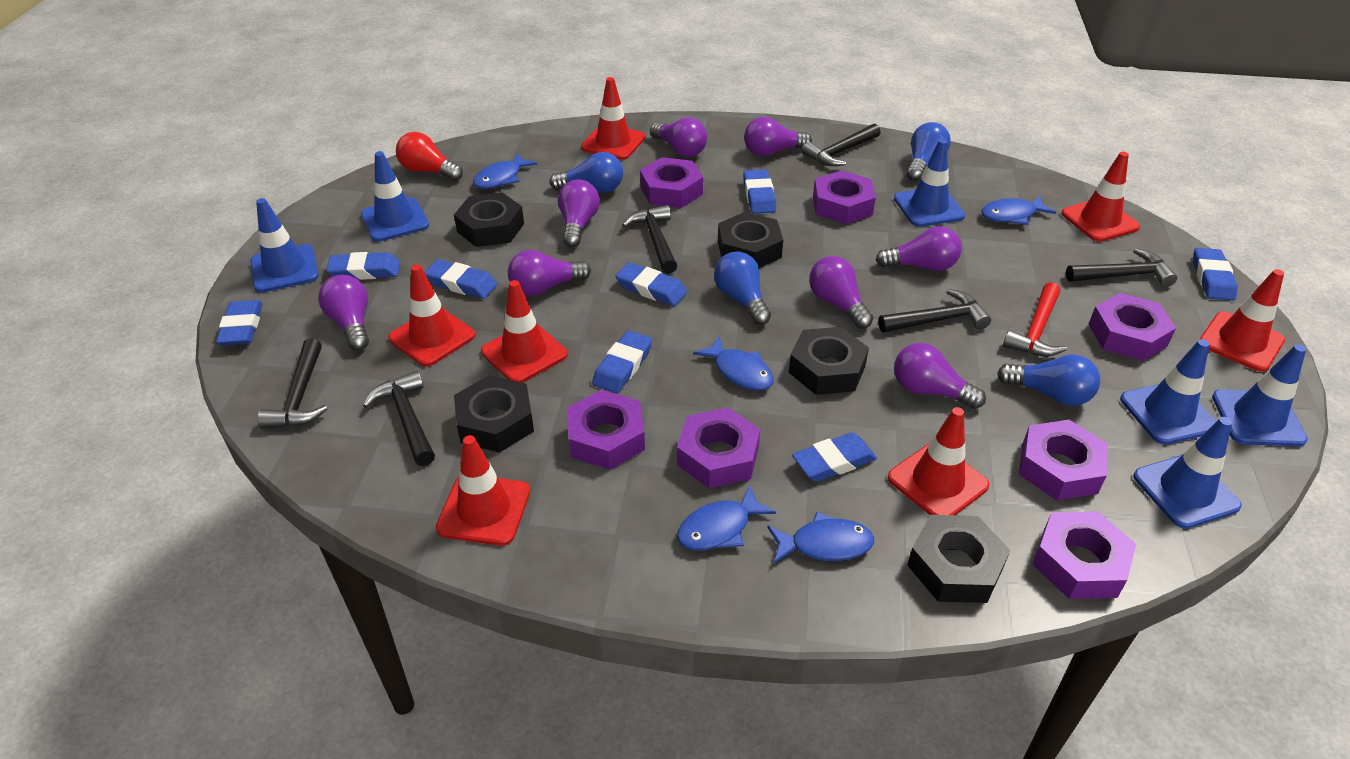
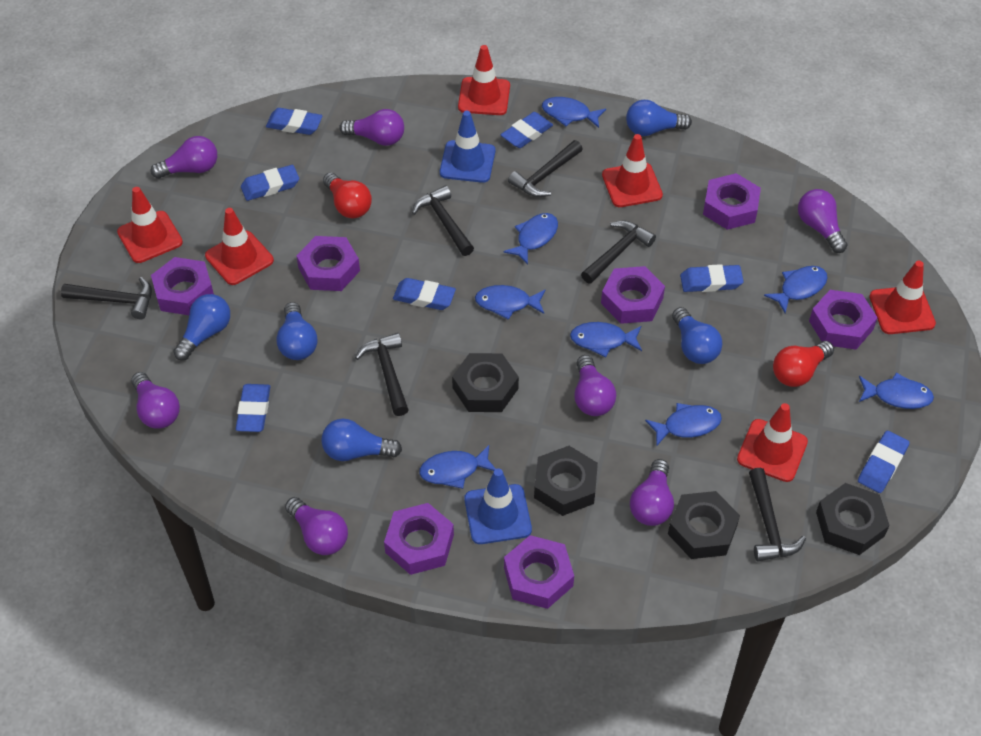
black nut: [454,192,524,247] [454,375,534,453] [718,212,783,268] [789,327,869,395] [907,515,1010,603] = 5 -> [452,353,519,412] [534,446,598,516] [668,491,740,559] [816,483,890,555] = 4
blue eraser: [216,300,263,345] [326,252,400,280] [424,259,497,299] [592,330,652,393] [616,262,687,306] [743,169,776,214] [792,432,877,482] [1193,248,1238,301] = 8 -> [236,384,271,432] [241,165,299,201] [266,108,323,135] [393,278,456,310] [501,112,553,148] [680,264,744,292] [858,431,910,493] = 7
blue fish: [473,153,538,189] [677,485,776,551] [693,336,774,391] [767,512,874,563] [981,196,1056,225] = 5 -> [419,445,496,489] [475,285,545,320] [503,213,558,265] [542,97,606,128] [570,322,642,357] [645,403,722,446] [764,266,828,313] [859,373,934,409] = 8
blue light bulb: [549,152,623,193] [714,252,771,325] [906,122,950,181] [997,354,1100,406] = 4 -> [173,294,230,361] [276,302,317,360] [321,419,402,461] [626,100,692,136] [672,307,722,364] = 5
blue traffic cone: [250,198,319,293] [361,151,429,242] [894,139,965,227] [1120,339,1216,444] [1133,417,1242,529] [1212,344,1308,447] = 6 -> [440,111,495,183] [464,468,532,544] = 2
purple light bulb: [318,275,369,351] [508,250,591,296] [558,179,600,247] [650,118,707,157] [744,117,812,156] [809,256,873,329] [876,226,962,271] [894,343,986,409] = 8 -> [131,372,180,428] [151,136,217,179] [285,497,348,555] [339,109,404,146] [574,355,616,416] [630,459,674,526] [798,189,848,253] = 7
red hammer: [1003,282,1067,357] = 1 -> none = 0
red light bulb: [396,132,463,181] = 1 -> [323,172,372,219] [773,341,834,387] = 2
red traffic cone: [388,264,475,367] [436,435,530,546] [481,280,568,383] [581,77,645,160] [888,407,989,515] [1061,152,1140,242] [1199,269,1285,372] = 7 -> [117,187,183,263] [205,208,274,285] [458,45,510,115] [602,134,663,207] [737,403,808,482] [869,261,936,334] = 6

